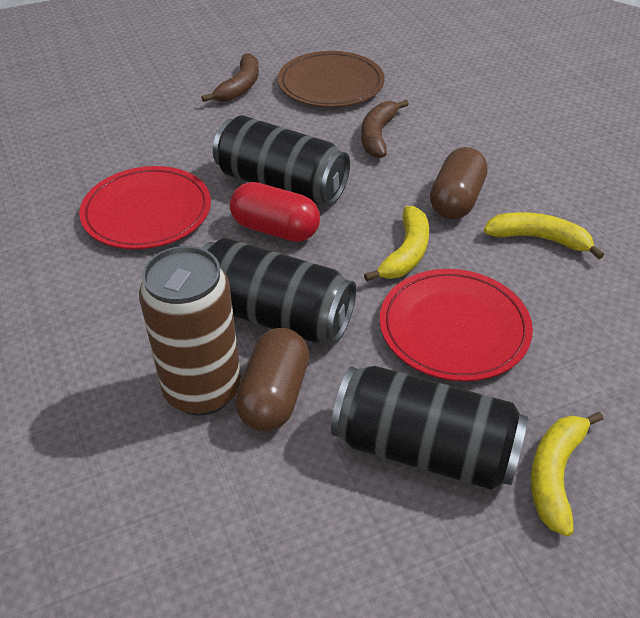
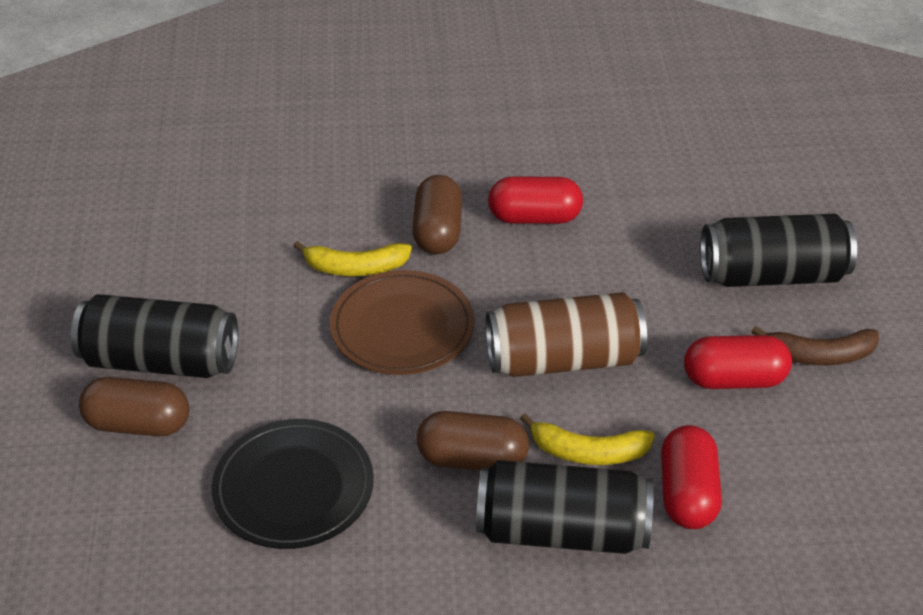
black plate: none = 0 -> [212,419,374,549] = 1
brown banana: [201,53,259,102] [361,100,409,158] = 2 -> [752,326,879,365] = 1
brown capsule: [235,328,309,432] [430,147,488,219] = 2 -> [79,377,189,436] [412,175,462,254] [417,411,529,471] = 3
red capsule: [230,182,320,242] = 1 -> [488,177,583,224] [661,425,722,529] [684,335,792,389] = 3
red plate: [79,166,211,249] [380,269,533,381] = 2 -> none = 0
yellow banana: [364,206,429,281] [484,212,604,259] [531,412,604,537] = 3 -> [293,241,412,276] [520,413,655,465] = 2

